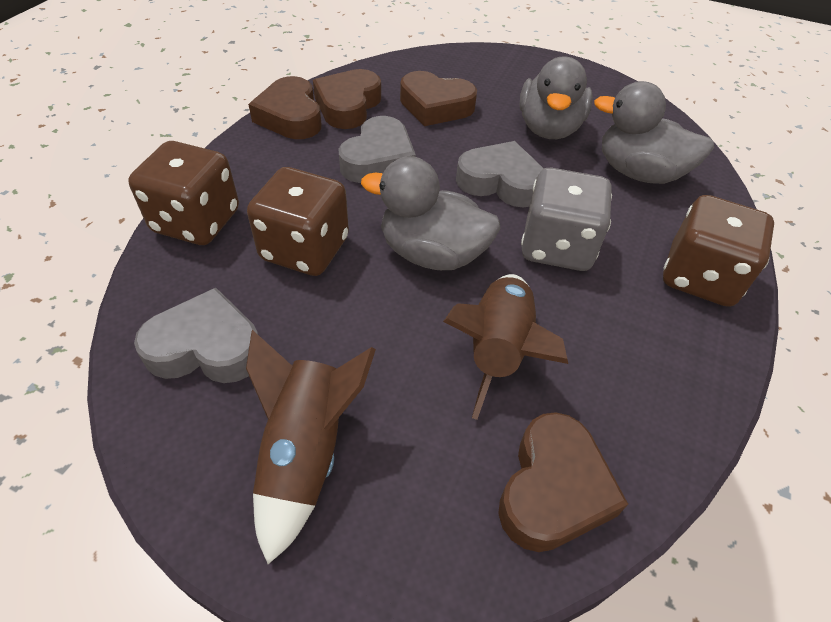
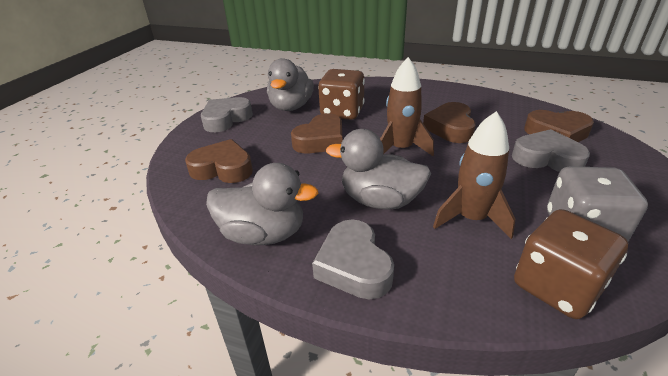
brown dice: [128,141,239,245] [247,167,349,276] [663,195,774,307] = 3 -> [318,69,365,120] [514,209,628,319] = 2

